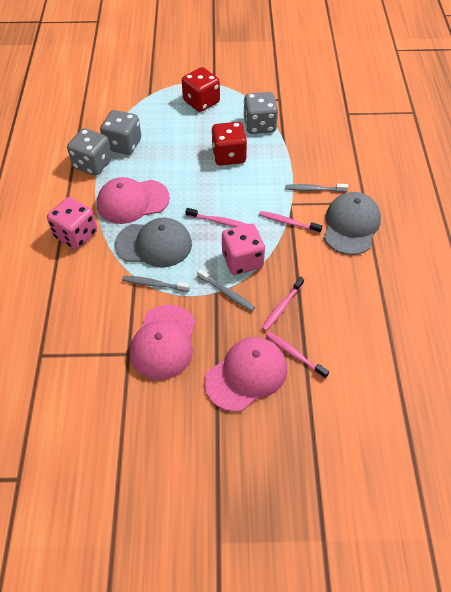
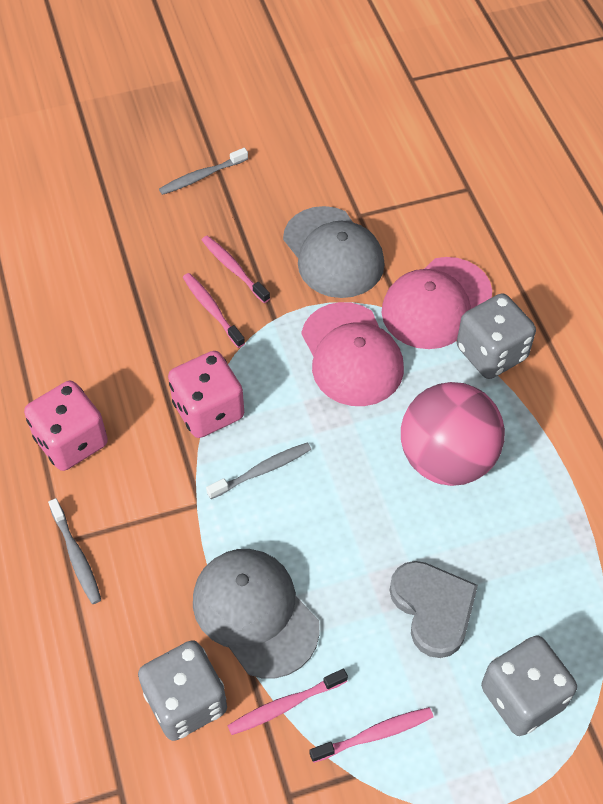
grey heart: none = 0 -> [389,561,478,658] = 1
pink ball: none = 0 -> [401,382,505,486] = 1
pink cap: [97,177,170,224] [130,304,196,380] [205,337,287,412] = 3 -> [301,302,404,406] [381,257,492,349] = 2
red dice: [182,67,220,112] [211,122,247,166] = 2 -> none = 0

